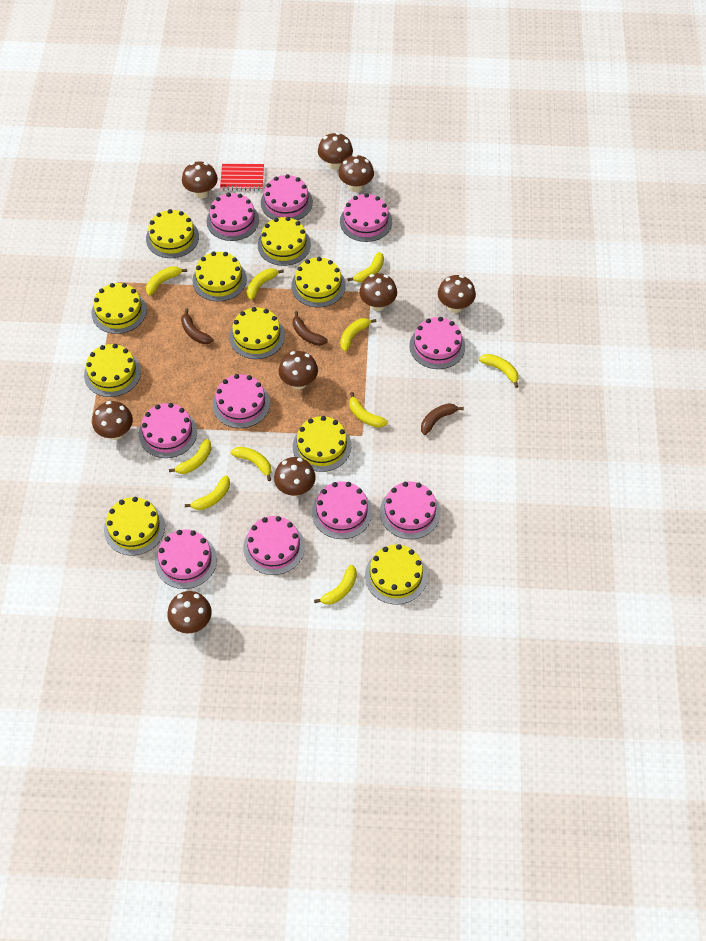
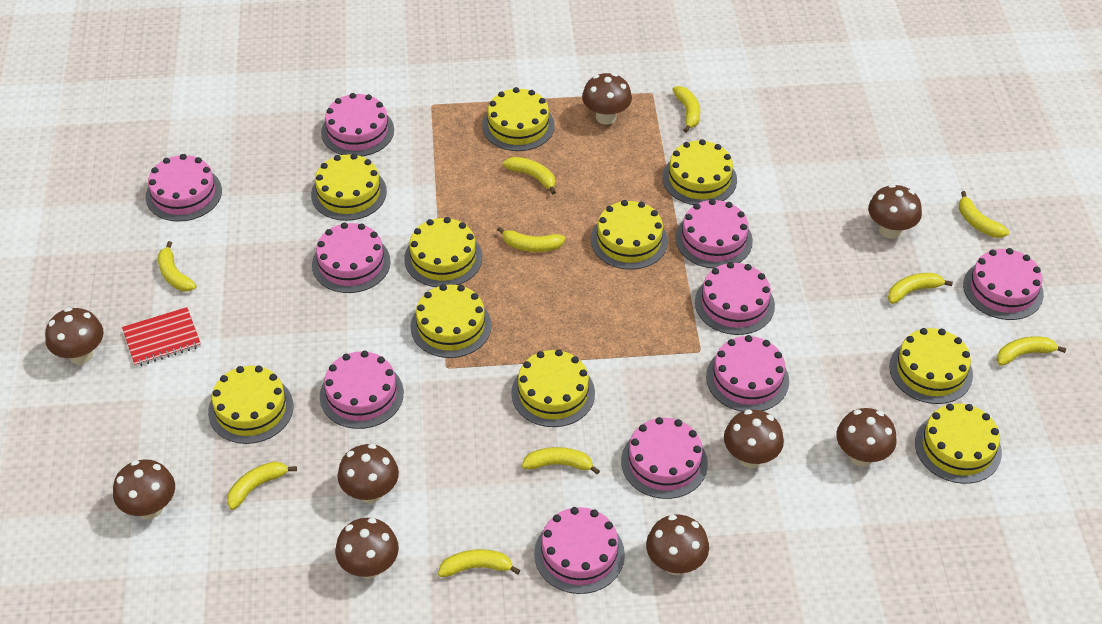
brown banana: [181,309,214,344] [293,311,328,346] [421,403,464,435] = 3 -> none = 0

